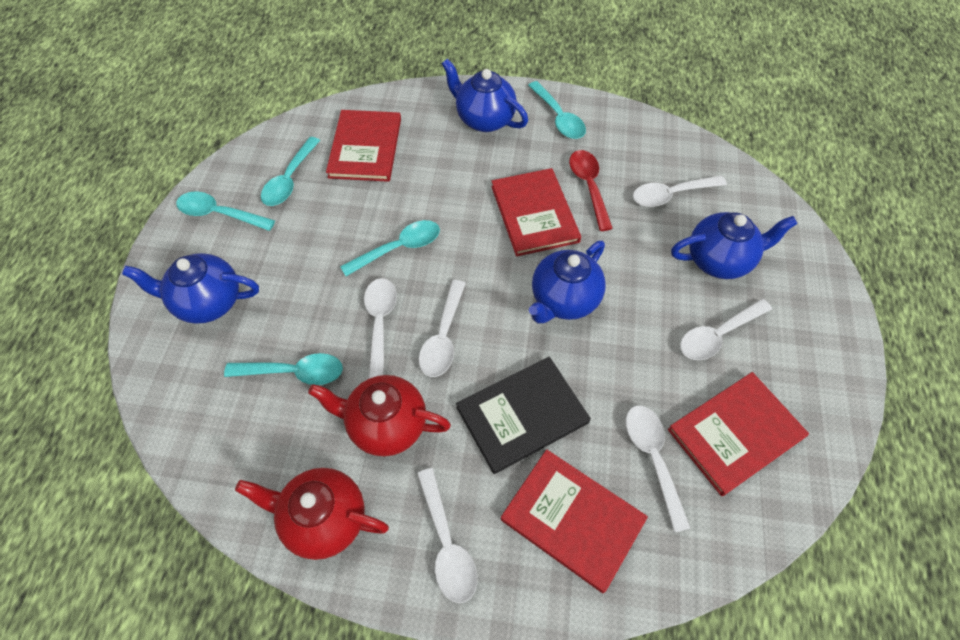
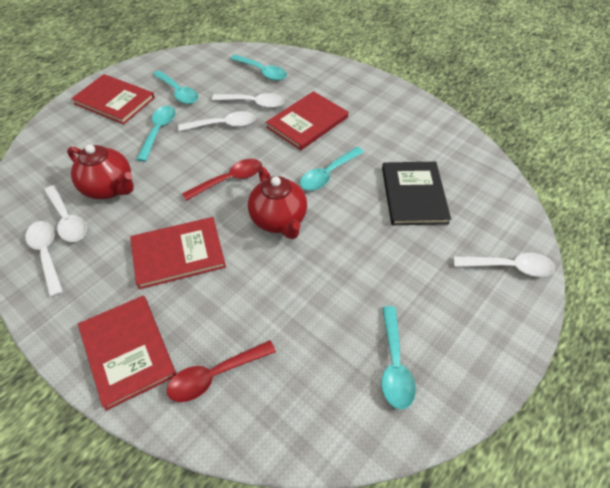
blue teapot: [122,253,259,324] [442,59,528,132] [529,241,606,323] [671,212,798,279] = 4 -> none = 0
red spoon: [569,150,613,231] = 1 -> [167,340,276,402] [182,159,262,201] = 2
white spoon: [364,278,397,379] [417,468,477,603] [419,280,466,377] [626,405,690,533] [633,175,727,207] [680,299,772,360] = 6 -> [25,221,63,297] [44,185,87,242] [178,111,256,131] [212,93,284,108] [453,253,555,277] = 5

